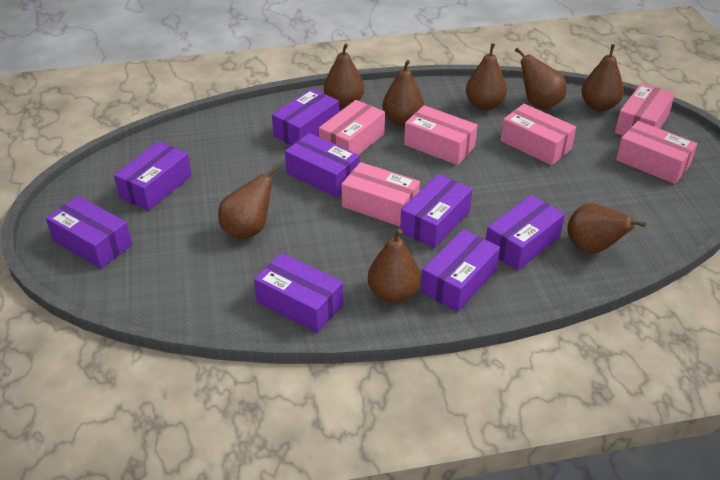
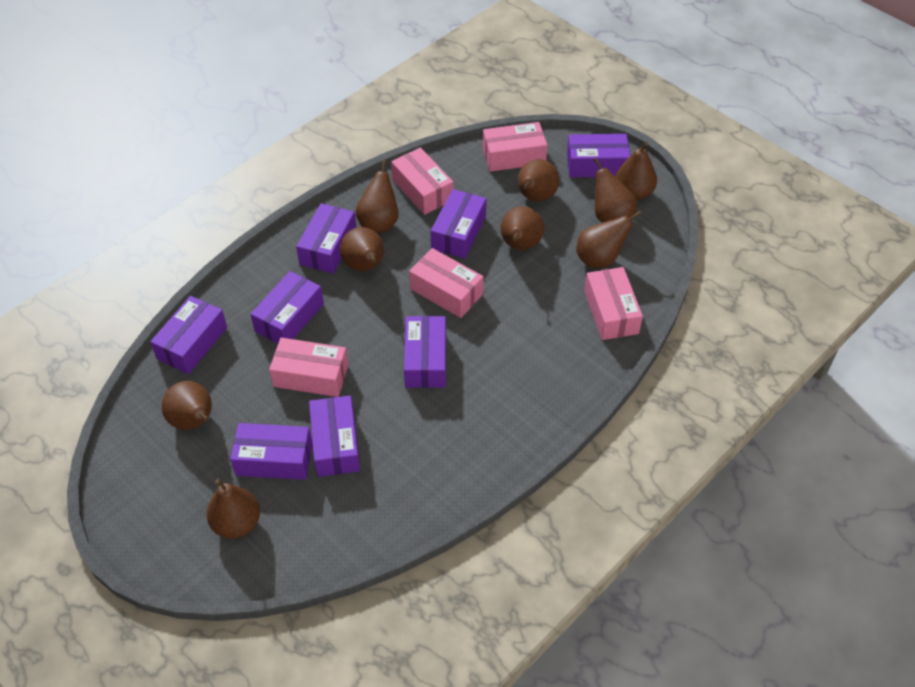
brown pear: [218,165,279,239] [324,43,364,109] [368,229,421,303] [383,60,424,126] [466,43,507,110] [515,48,566,109] [567,203,647,253] [581,44,624,111] = 8 -> [162,381,212,430] [206,479,260,539] [340,227,384,271] [355,159,399,233] [500,206,544,250] [518,159,559,202] [576,211,642,268] [593,158,637,223] [615,142,657,200] = 9
pink box: [319,100,385,155] [342,162,420,226] [404,105,478,165] [500,104,576,165] [615,83,675,136] [616,121,697,184] = 6 -> [269,338,348,397] [391,148,454,215] [409,248,484,318] [483,122,547,172] [584,267,643,340] = 5

